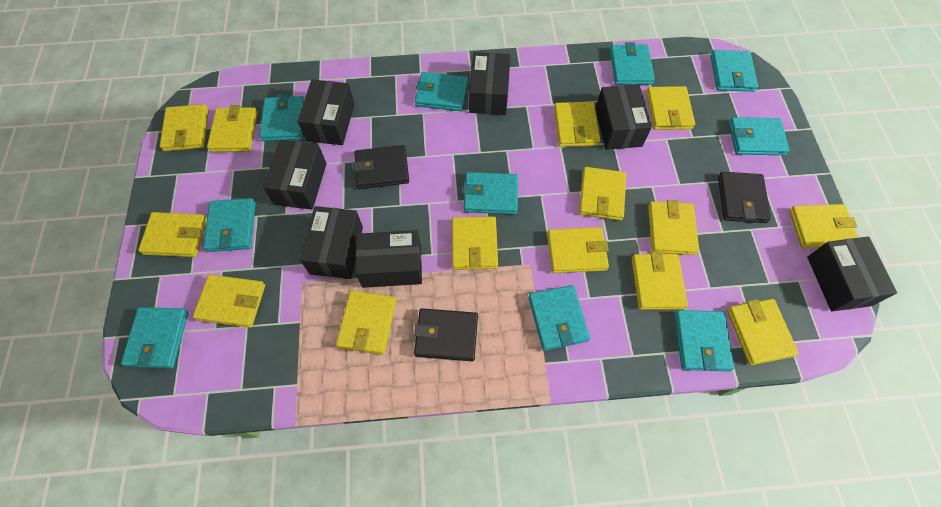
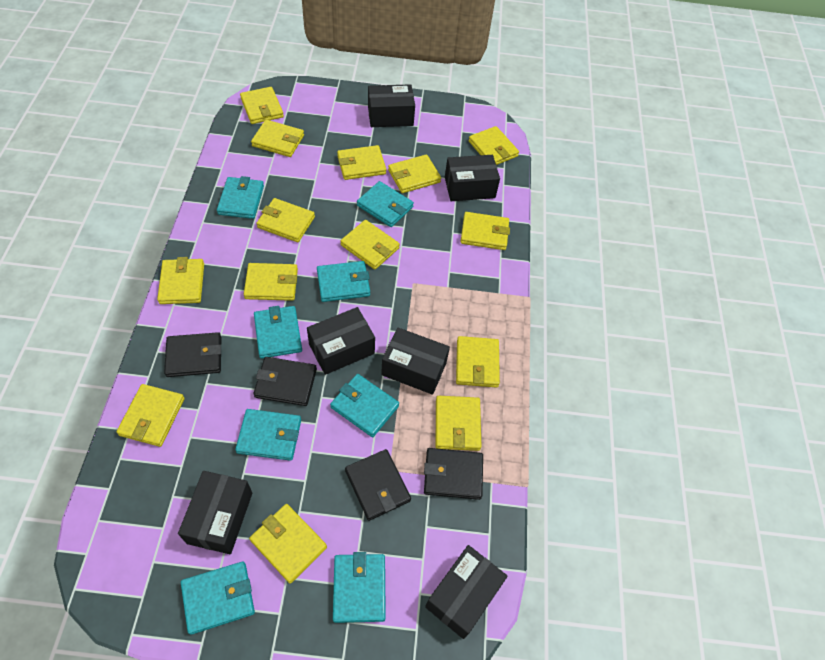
black box: [263,140,327,210] [298,79,355,145] [300,206,363,279] [355,230,422,288] [469,52,511,115] [595,84,652,150] [807,237,897,311] = 7 -> [178,471,252,554] [307,307,375,375] [368,84,415,127] [381,328,450,395] [425,545,508,639] [445,155,500,201] = 6
black wallet: [353,145,409,189] [414,308,478,361] [718,172,771,223] = 3 -> [164,332,221,377] [253,357,317,406] [345,449,411,521] [424,448,483,500] = 4
turquoise wallet: [121,307,188,368] [203,198,256,252] [259,94,304,141] [415,72,468,111] [463,172,518,215] [528,285,590,351] [610,42,655,85] [674,310,734,372] [711,50,758,92] [729,117,789,155] = 10 -> [181,562,255,635] [217,176,264,219] [235,409,301,461] [254,306,302,359] [317,261,370,302] [330,374,399,437] [333,552,386,623] [357,181,414,227] = 8

